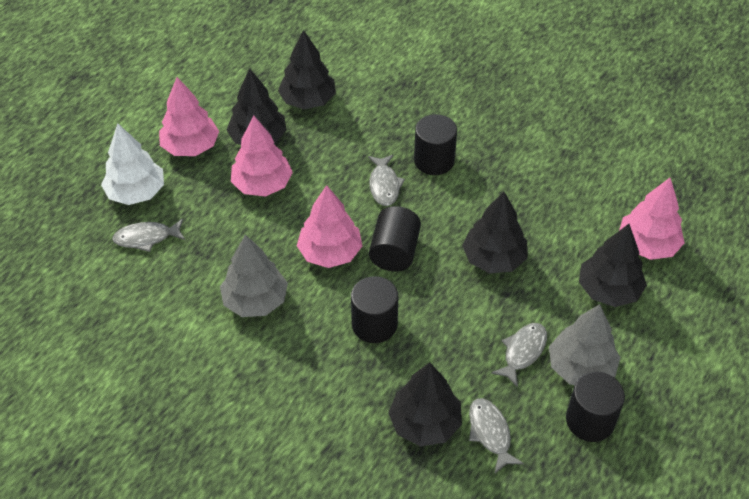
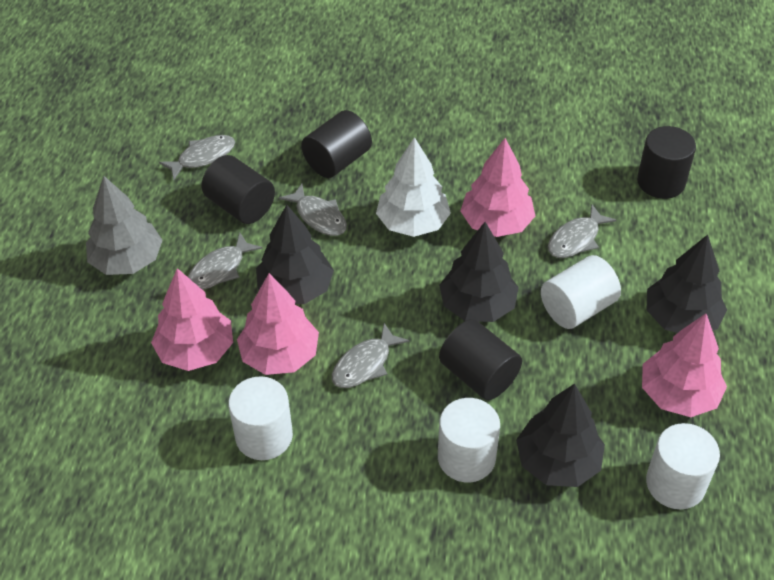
black tree: [226,68,287,145] [278,30,336,109] [388,362,462,446] [462,191,527,273] [579,224,647,307] = 5 -> [256,205,334,304] [439,222,519,322] [516,383,605,487] [647,235,727,333] = 4
grey fish: [112,219,185,252] [368,155,405,206] [469,398,524,474] [491,323,547,388] = 4 -> [159,135,235,180] [188,233,262,290] [279,184,347,236] [332,323,409,388] [548,204,616,258] = 5
grey tree: [220,234,288,317] [549,304,620,385] = 2 -> [86,176,163,275] = 1
white cylinder: none = 0 -> [228,376,293,460] [438,398,500,482] [541,255,621,329] [646,423,720,509] = 4

